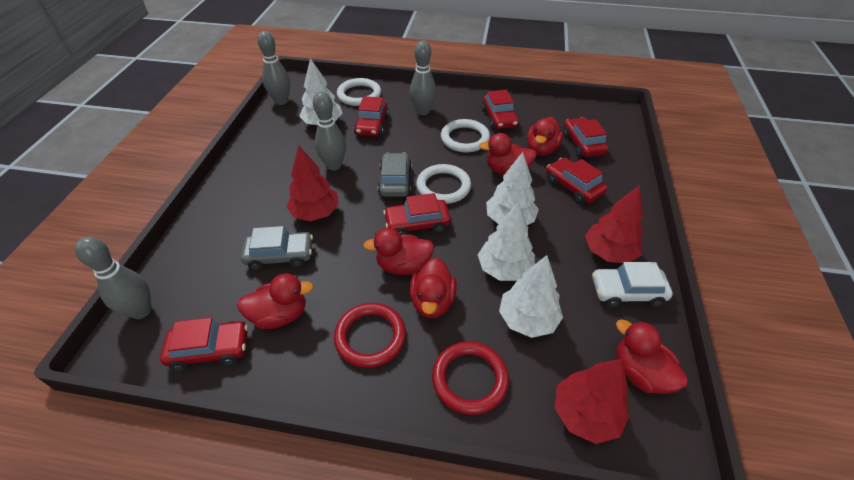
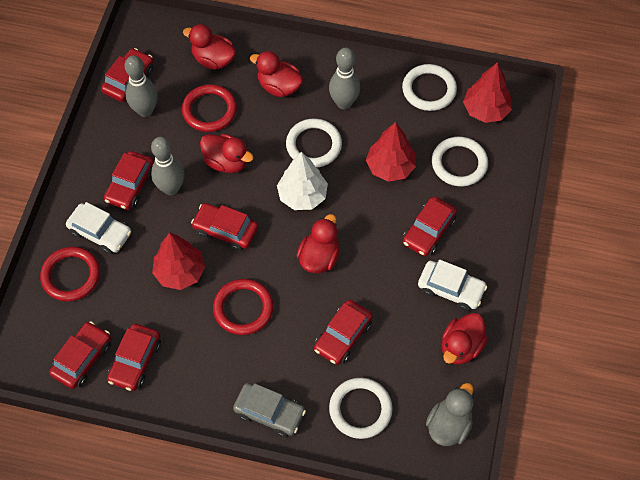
grey bowling pin: [75,236,151,319] [257,31,290,105] [313,91,346,171] [410,40,437,115] = 4 -> [125,55,158,117] [151,137,184,195] [329,48,360,109] = 3
grey car: [241,226,313,271] [378,153,412,197] = 2 -> [233,383,306,437] = 1
grey duck: none = 0 -> [426,383,474,446] = 1
red car: [160,318,248,371] [354,96,389,136] [383,193,451,235] [481,90,519,129] [546,158,608,204] [563,117,609,157] = 6 -> [49,321,111,389] [101,48,153,102] [104,151,154,210] [107,324,161,391] [191,203,258,251] [314,300,373,365] [403,196,457,256] = 7
red duck: [237,274,314,329] [363,228,434,275] [409,258,457,318] [479,133,537,175] [527,117,563,156] [616,320,688,394] = 6 -> [183,24,236,70] [200,134,254,173] [250,51,303,97] [297,214,340,273] [442,313,488,364] = 5
red ring: [334,303,406,368] [432,341,509,415] = 2 -> [40,247,100,302] [182,84,237,132] [213,279,273,335] = 3
white car: [592,262,673,308] = 1 -> [66,202,131,254] [418,260,487,311] = 2
white ring: [337,78,381,106] [416,164,471,204] [441,119,490,152] = 3 -> [286,118,342,168] [329,378,393,439] [402,64,457,111] [432,137,488,187] = 4
white tree: [299,58,343,125] [478,202,535,281] [486,152,539,225] [499,255,563,338] = 4 -> [277,152,328,210] = 1

